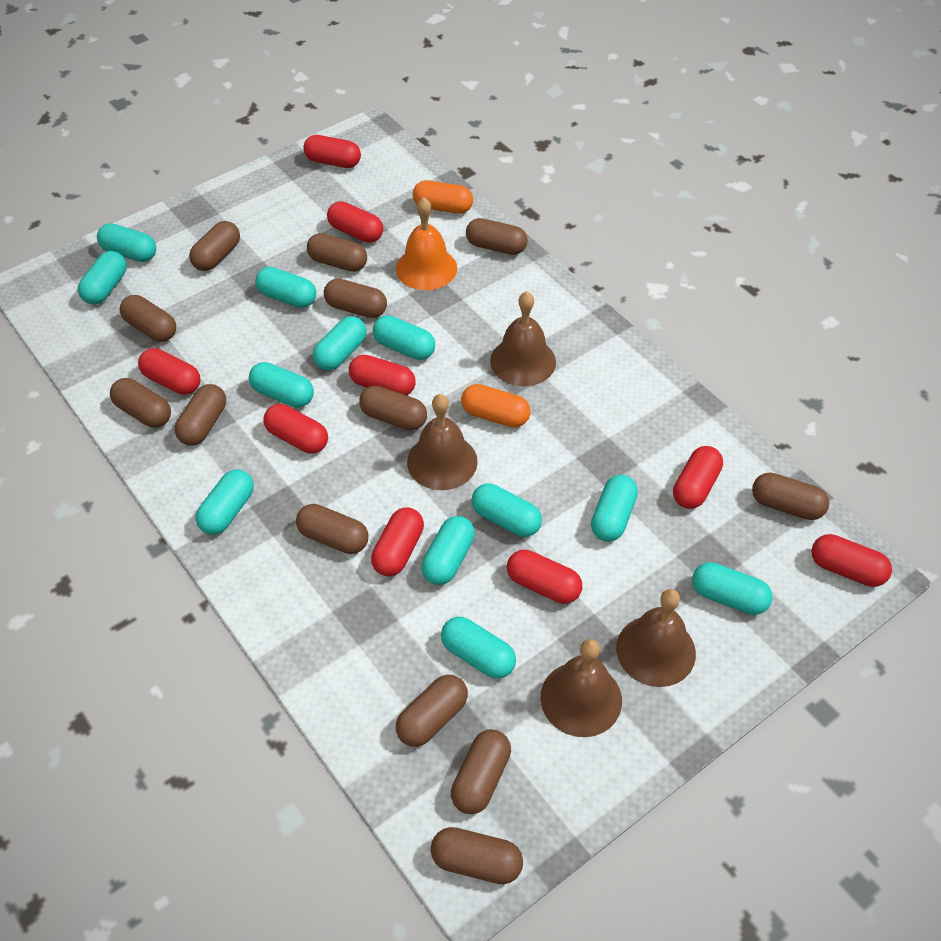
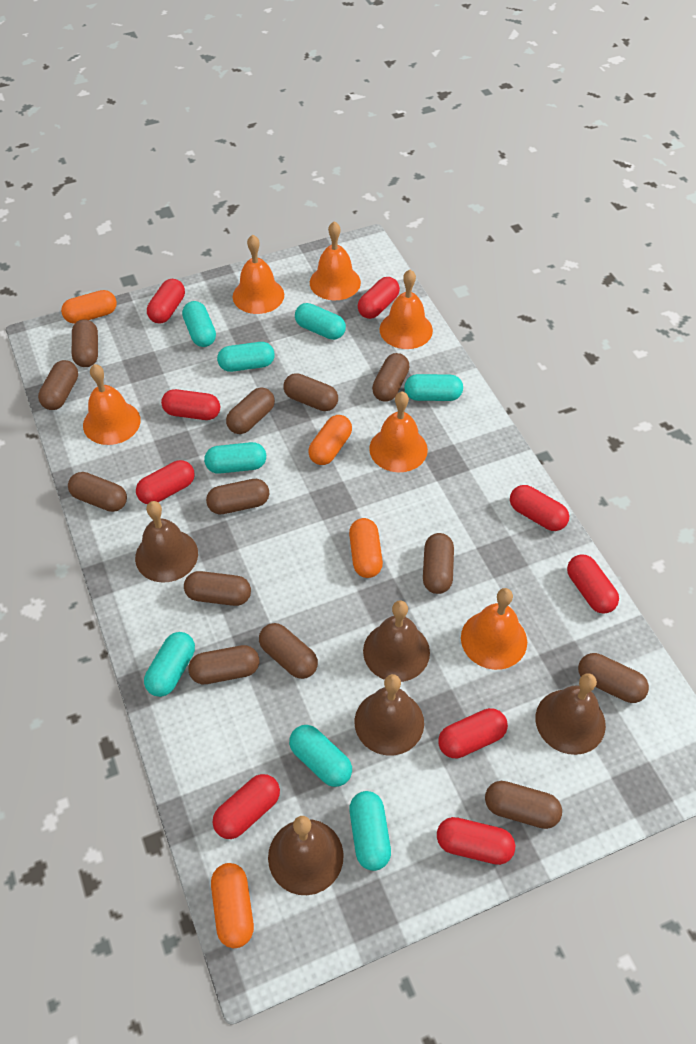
brown bell: [407,394,478,490] [490,291,556,386] [540,639,622,737] [616,589,696,687] = 4 -> [135,501,198,583] [268,816,344,895] [355,674,424,755] [363,600,430,682] [535,673,606,755] = 5
orange bell: [396,197,457,290] = 1 -> [83,364,141,445] [233,235,284,314] [310,221,361,300] [369,391,428,472] [380,270,433,349] [461,588,527,670] = 6
orange capsule: [413,180,473,214] [461,384,531,428] = 2 -> [61,290,117,324] [211,863,254,948] [308,415,352,465] [349,518,383,578] = 4
turquoise capsule: [78,251,127,304] [97,223,156,262] [195,469,254,535] [249,362,314,407] [255,267,316,308] [313,316,367,371] [373,315,435,360] [421,516,475,585] [441,617,516,679] [472,484,542,537] [591,475,638,542] [692,562,773,615] = 12 -> [144,632,195,697] [182,301,216,347] [204,442,266,474] [217,342,275,372] [289,725,352,787] [295,303,346,340] [349,791,391,871] [404,374,463,401] = 8

